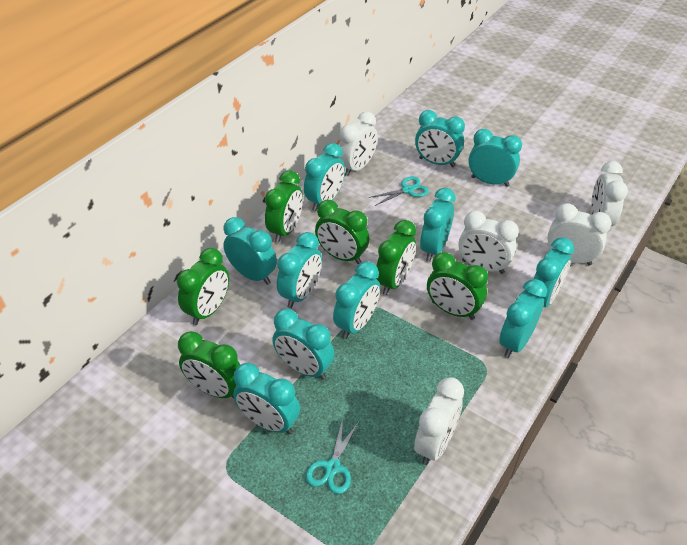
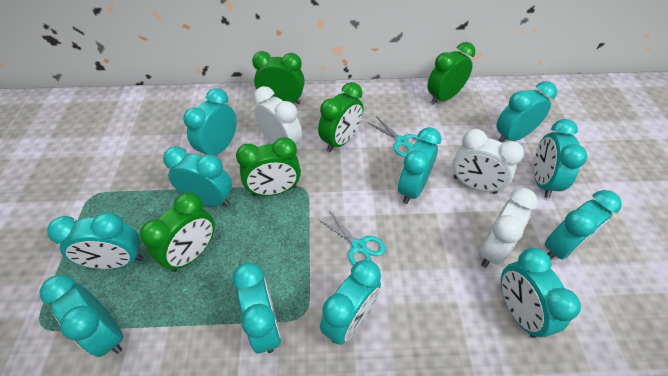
green clock: [177,248,229,325] [178,331,241,399] [265,170,303,243] [315,200,369,264] [376,220,416,295] [427,252,488,320] = 6 -> [140,192,215,272] [236,137,301,196] [252,51,305,104] [318,82,363,152] [427,42,475,105] = 5
white clock: [338,111,378,176] [414,377,464,465] [459,211,519,274] [547,203,611,266] [591,161,628,226] = 5 -> [254,86,302,144] [453,129,524,194] [479,188,538,267] = 3

